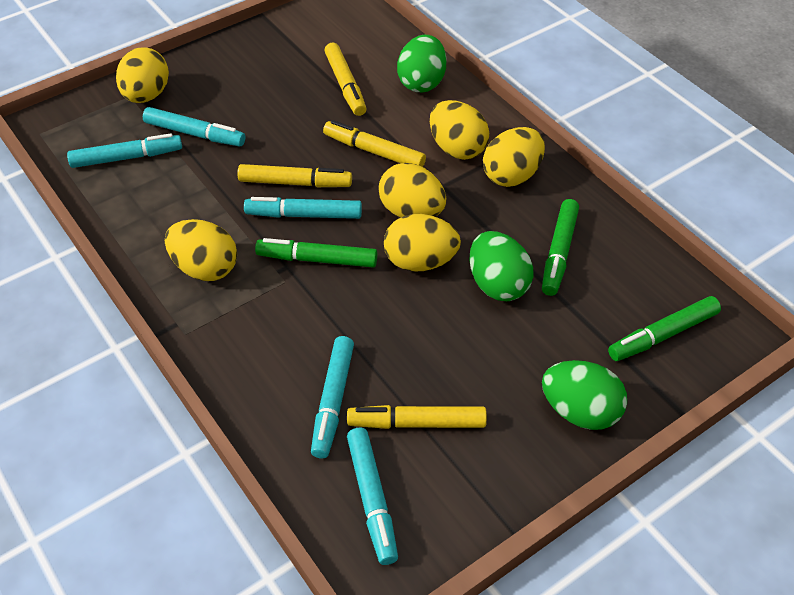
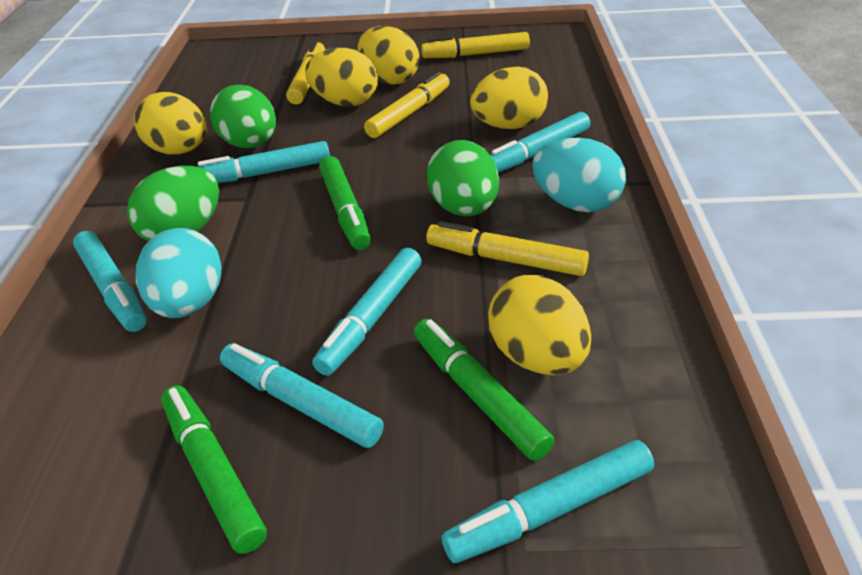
turquoise egg: none = 0 -> [136,228,222,318] [532,137,626,212] = 2
turquoise marker: [67,133,182,168] [143,107,246,147] [244,197,362,219] [311,336,354,458] [347,427,398,565] = 5 -> [73,231,147,332] [197,141,330,183] [220,343,384,448] [312,248,422,376] [441,440,654,563] [490,112,590,173] = 6
yellow egg: [116,47,169,103] [165,219,237,281] [378,163,446,218] [384,214,461,271] [430,100,489,160] [483,127,545,187] = 6 -> [134,92,207,154] [305,48,378,106] [357,26,419,85] [470,67,548,129] [488,275,591,375] = 5

